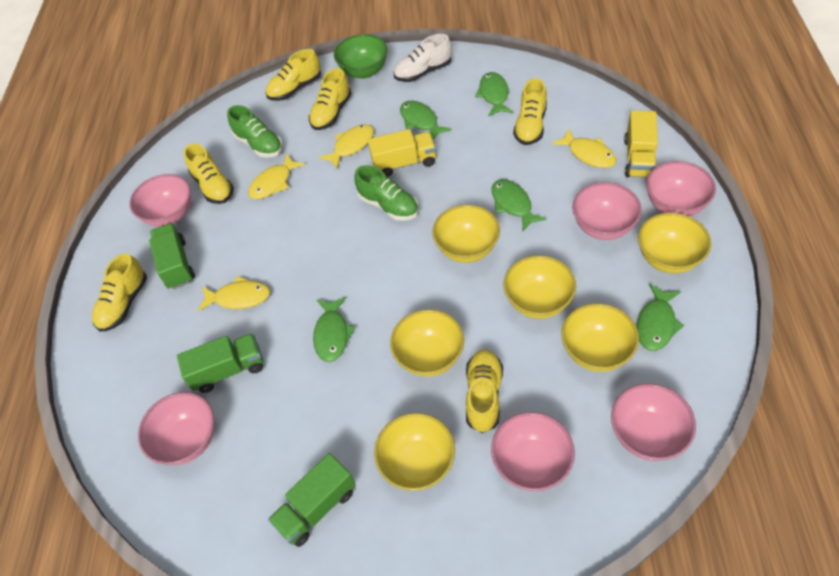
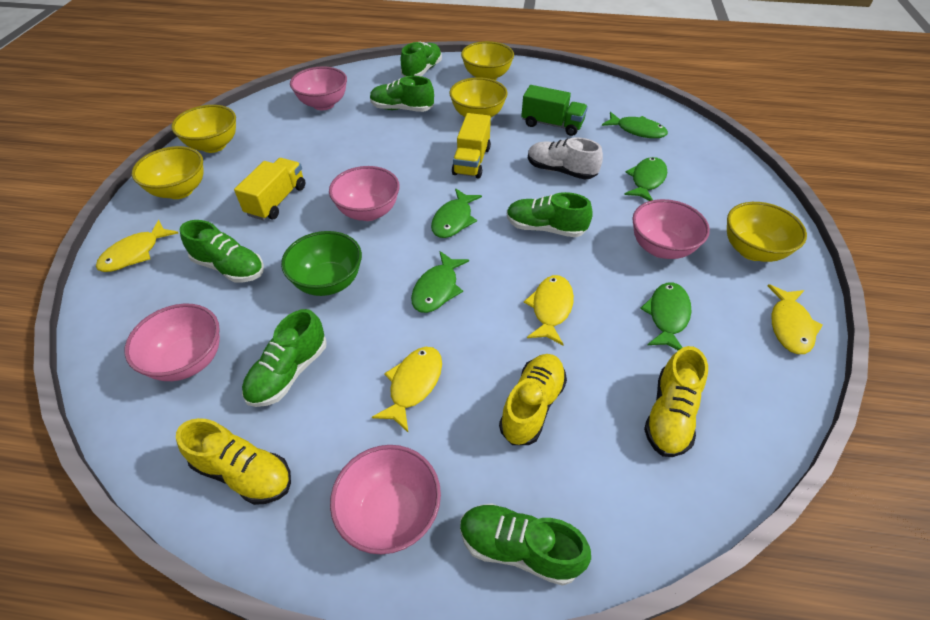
green shoe: [227,105,283,158] [354,165,419,221] = 2 -> [180,220,264,282] [242,309,327,407] [370,76,434,112] [401,42,442,77] [460,503,591,586] [507,192,593,237] = 6
green truck: [149,223,195,289] [177,333,263,393] [268,453,356,547] = 3 -> [521,85,588,136] = 1
pink bowl: [130,174,191,227] [138,392,214,465] [491,412,575,491] [572,182,642,240] [611,383,696,461] [646,161,716,216] = 6 -> [124,304,220,381] [290,66,347,110] [329,166,400,221] [330,445,441,554] [632,199,710,259] = 5
yellow bowl: [374,413,455,491] [390,309,464,377] [432,205,500,263] [503,255,576,319] [561,303,639,372] [638,213,711,274] = 6 -> [132,146,204,199] [171,105,236,153] [449,77,507,117] [461,41,514,80] [727,202,807,262] = 5
yellow shoe: [92,254,147,332] [184,144,234,204] [265,49,321,101] [309,68,352,130] [466,349,503,433] [513,78,547,145] = 6 -> [176,418,291,505] [499,354,567,445] [644,346,708,457] = 3

